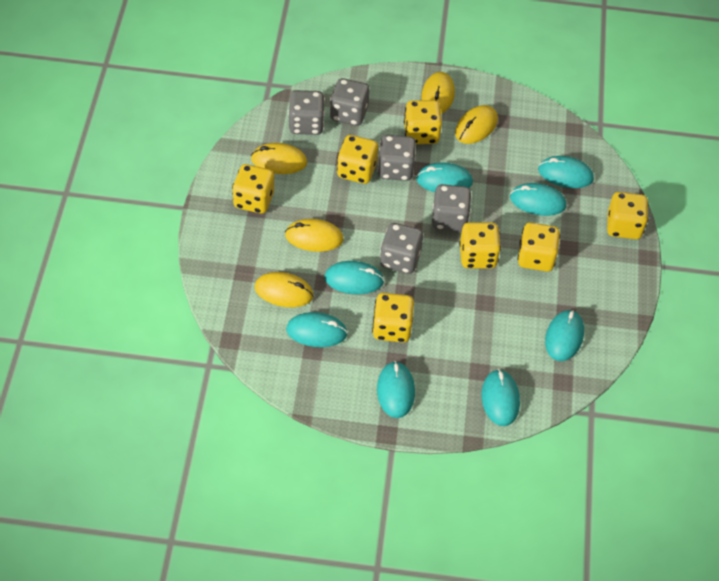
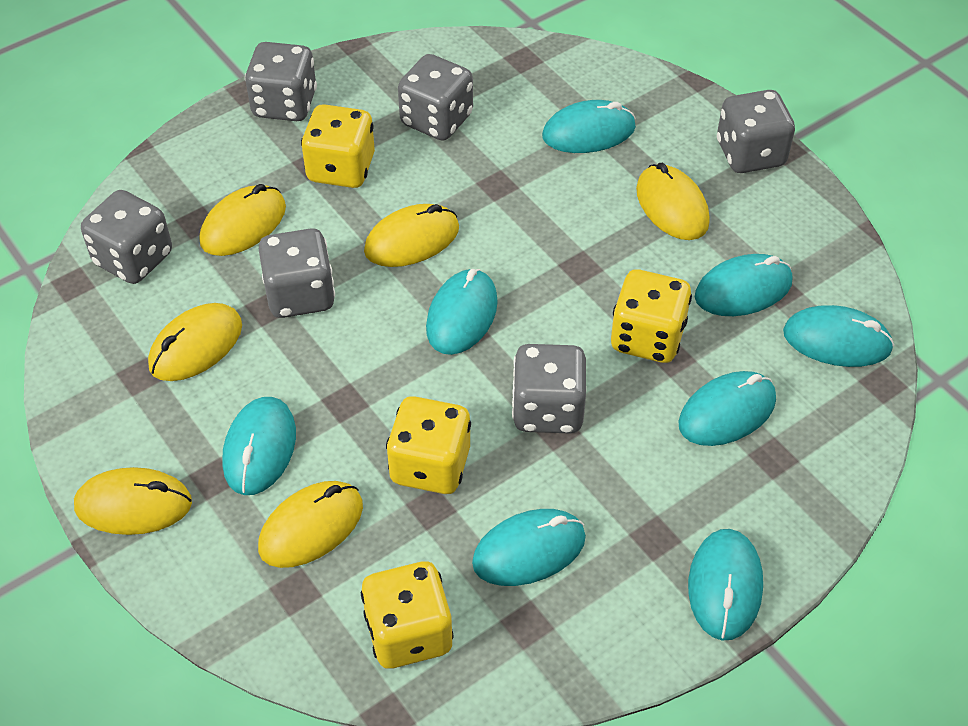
grey dice: [288,90,325,135] [330,78,370,126] [377,135,416,181] [380,223,423,274] [432,184,472,232] = 5 -> [81,190,172,284] [245,42,317,121] [259,228,335,318] [398,54,473,141] [512,344,586,434] [717,90,795,173] = 6
yellow dice: [232,164,274,214] [337,135,378,184] [372,293,414,342] [404,100,442,144] [459,222,501,269] [517,223,560,272] [607,192,649,239] = 7 -> [301,104,375,188] [361,561,454,669] [386,396,471,494] [611,269,692,363] = 4
yellow mouse: [251,143,307,174] [255,272,313,307] [285,219,343,252] [421,72,455,114] [455,105,498,144] = 5 -> [74,467,192,535] [148,303,242,381] [199,184,286,256] [258,481,363,568] [364,204,459,267] [636,163,710,240] = 6

